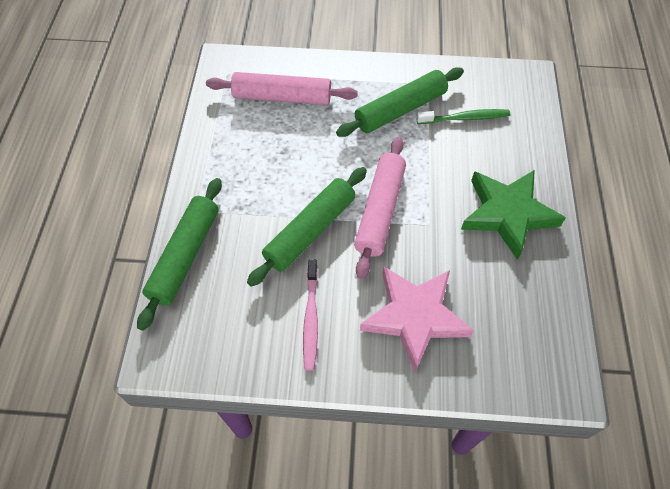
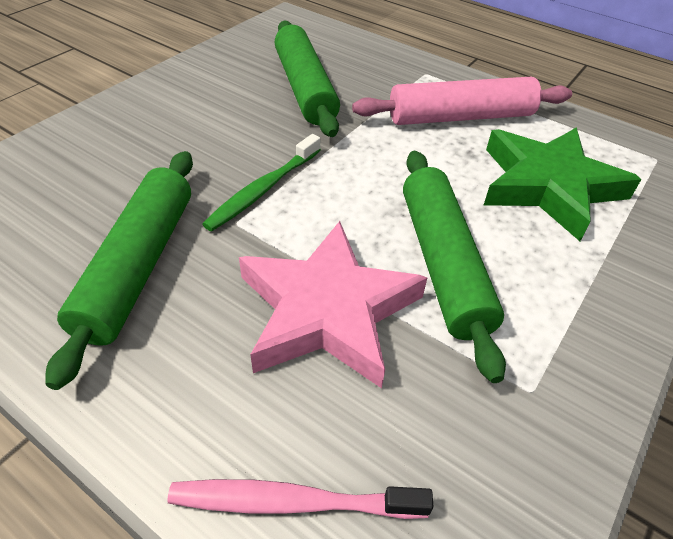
pink rolling pin: [206,72,358,105] [354,137,406,279] = 2 -> [352,77,572,125] = 1

